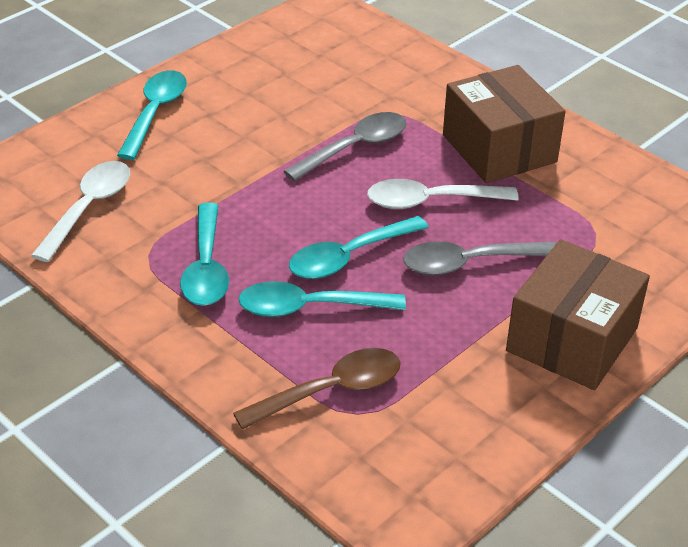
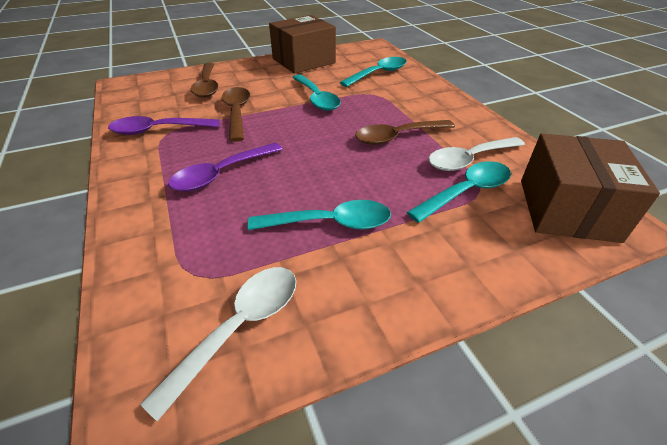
brown spoon: [233,348,401,430] = 1 -> [191,63,218,98] [222,87,250,142] [355,120,455,145] = 3
grey spoon: [284,112,406,181] [403,241,556,276] = 2 -> none = 0
purple spoon: none = 0 -> [108,116,219,135] [168,143,283,192] = 2

